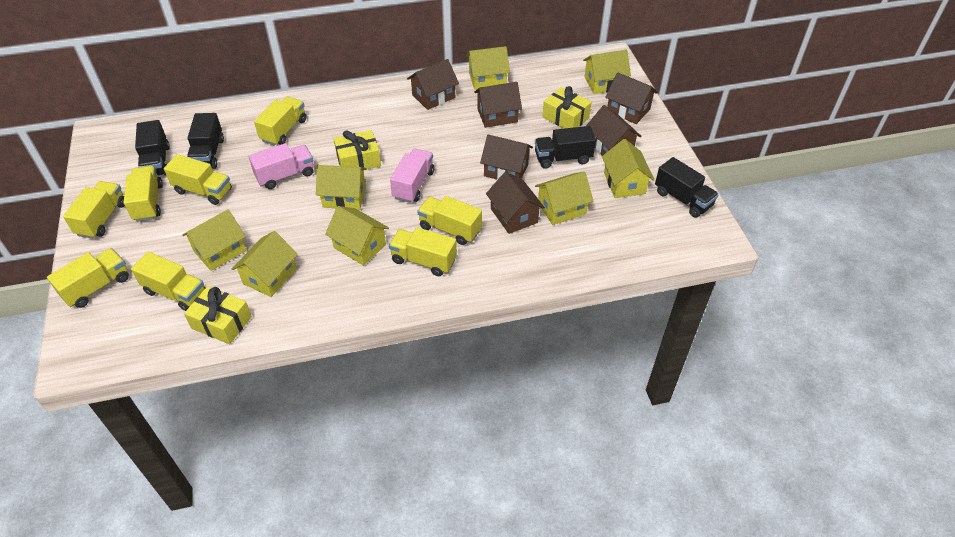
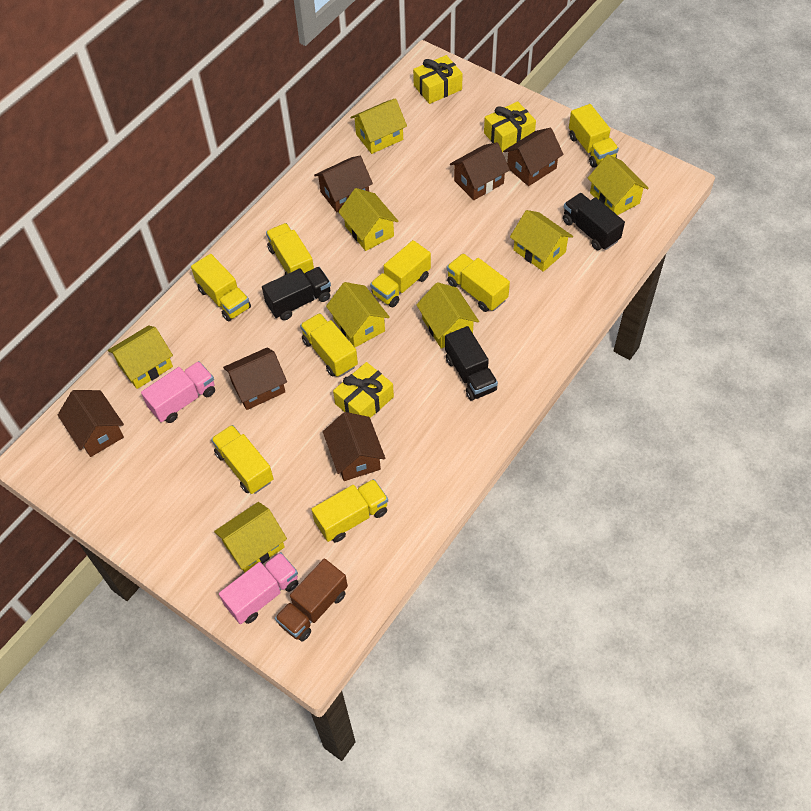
black truck: [135,120,170,176] [187,113,224,169] [535,126,596,169] [655,157,719,218] = 4 -> [262,267,331,320] [445,326,498,400] [563,193,625,250] = 3
brown truck: none = 0 -> [275,558,348,641] = 1

